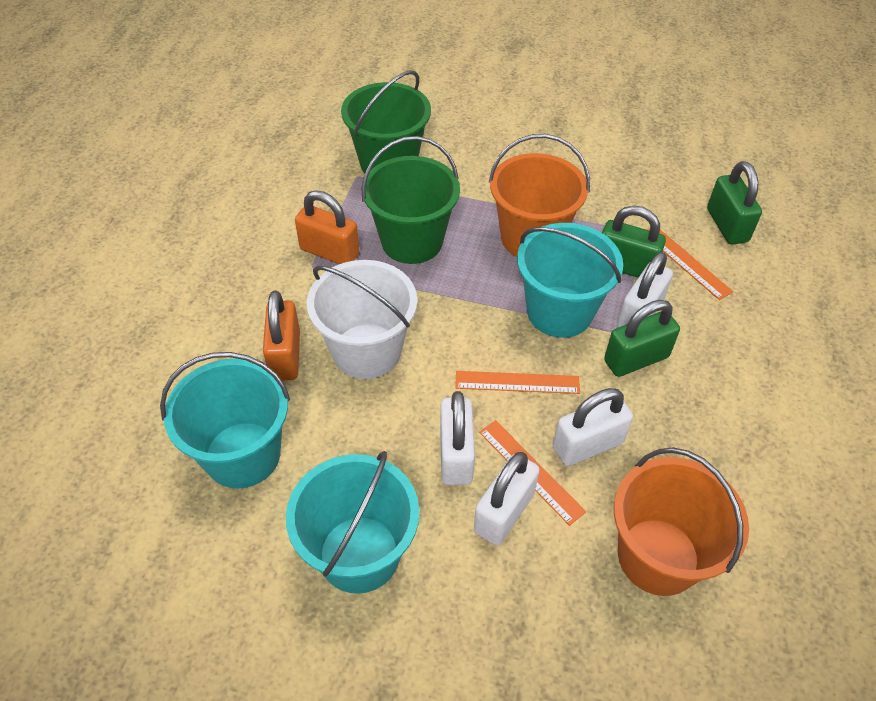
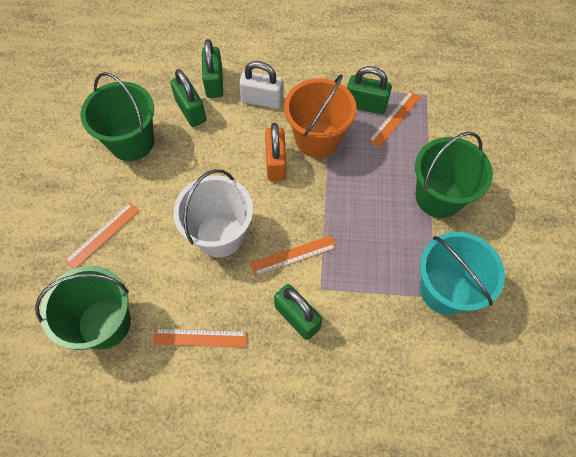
green bucket: [341,70,431,174] [362,136,460,264] = 2 -> [35,266,131,350] [80,72,154,161] [415,132,493,218] = 3
green padlock: [602,206,666,278] [604,300,680,377] [707,161,762,245] = 3 -> [170,69,206,127] [202,39,223,98] [274,284,322,340] [347,66,392,114] = 4
orange bucket: [489,134,590,257] [614,447,749,596] = 2 -> [284,74,357,158] = 1
orange padlock: [263,291,300,381] [295,190,359,264] = 2 -> [265,123,286,181] = 1
orange ruler: [455,371,580,394] [479,420,586,526] [647,228,733,300] = 3 -> [65,203,140,269] [153,328,247,347] [250,235,336,276] [368,91,421,148] = 4
turquoise bucket: [160,352,290,489] [286,451,419,594] [517,223,623,338] = 3 -> [420,232,505,315] = 1
white padlock: [440,391,475,485] [474,452,540,546] [553,388,633,466] [617,252,673,328] = 4 -> [239,61,283,109] = 1

